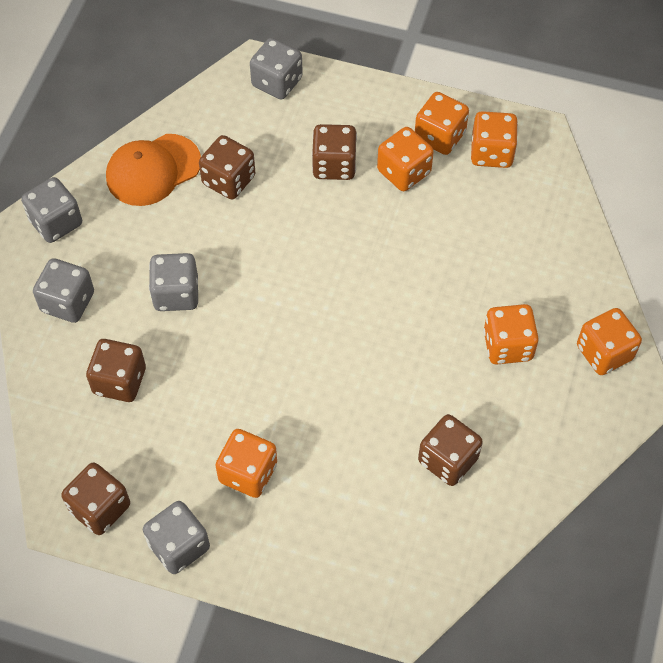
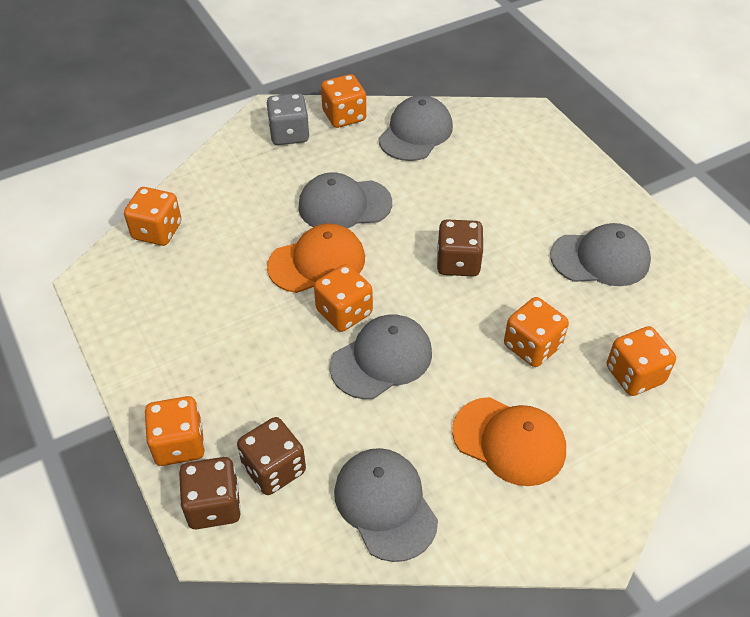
brown dice: [61,463,130,535] [86,339,146,402] [199,135,255,199] [312,124,357,180] [418,414,483,486] = 5 -> [179,457,241,529] [237,417,306,495] [437,219,484,276] = 3
grey cap: none = 0 -> [298,172,392,228] [330,315,432,399] [334,448,438,562] [379,95,453,161] [550,223,651,286] = 5
grey dice: [21,177,82,243] [33,258,94,323] [143,501,210,574] [149,253,198,311] [250,38,303,100] = 5 -> [267,93,310,145] = 1
orange cap: [106,134,201,206] = 1 -> [267,224,365,293] [452,397,566,486] = 2

